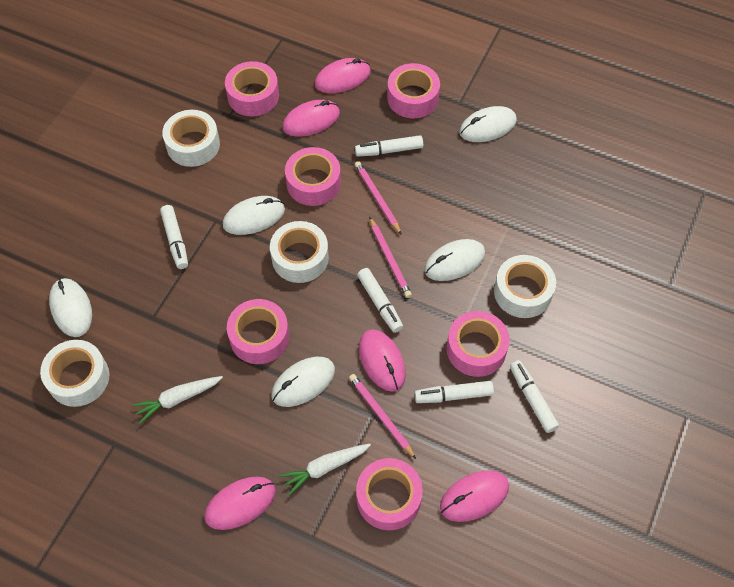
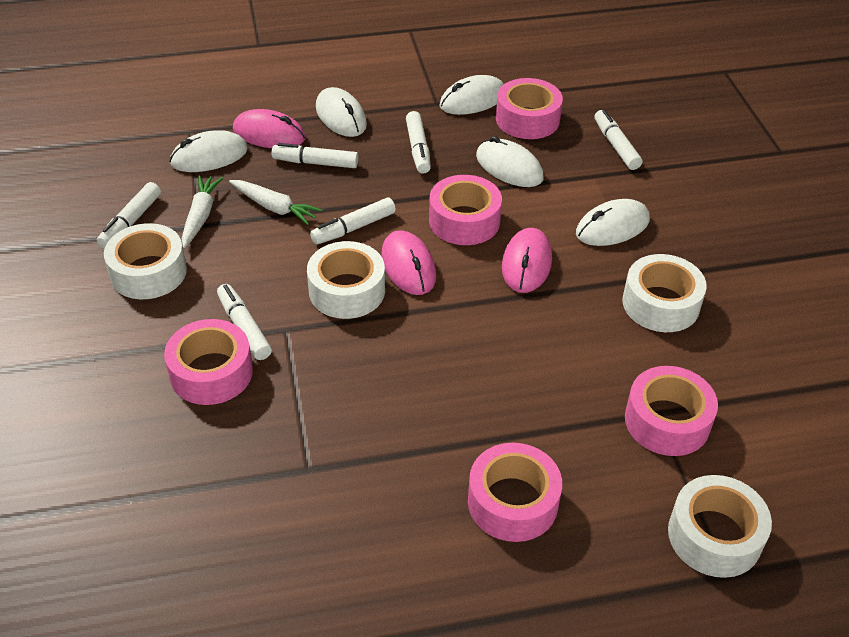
pink mouse: [204,477,276,530] [282,100,340,137] [315,58,371,93] [359,329,406,392] [440,470,509,522] = 5 -> [233,109,306,148] [381,230,436,295] [502,228,552,293] = 3
pink pencil: [349,374,416,459] [355,161,402,235] [369,217,412,298] = 3 -> none = 0
pink tape: [225,61,279,117] [227,299,289,364] [285,147,341,206] [356,458,423,531] [387,63,440,118] [446,311,510,377] = 6 -> [164,319,253,405] [429,175,502,245] [468,443,562,542] [496,78,563,139] [625,366,718,456] = 5
white marker: [160,205,188,269] [355,135,423,157] [357,268,403,333] [414,381,494,403] [510,360,559,433] = 5 -> [97,182,161,249] [217,284,272,360] [271,143,358,168] [310,198,396,244] [406,111,431,174] [594,109,642,170] = 6

